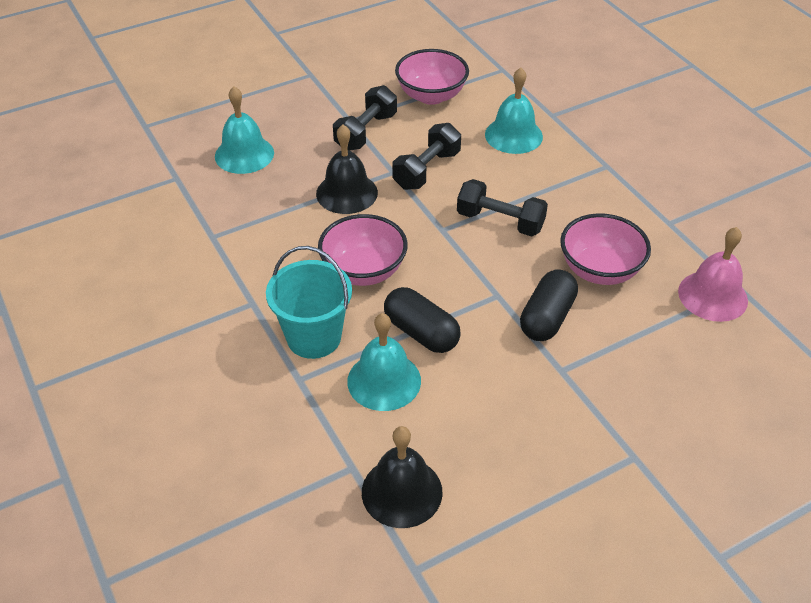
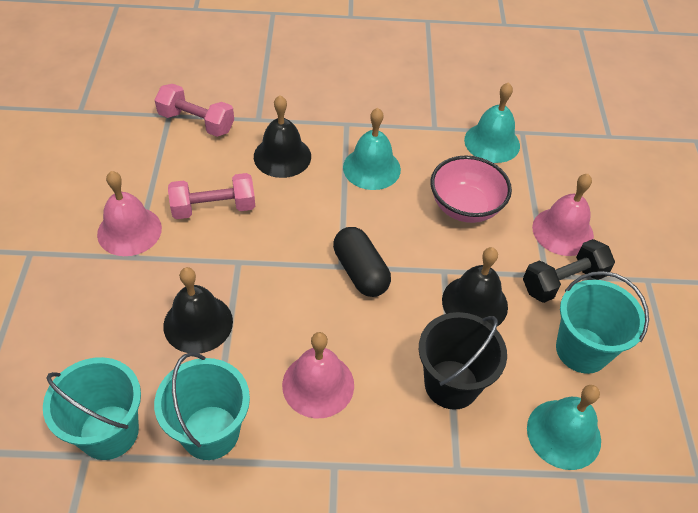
black bell: [316,125,378,214] [362,426,443,528] = 2 -> [163,267,233,353] [254,95,311,178] [442,247,508,326] = 3
black bucket: none = 0 -> [419,312,507,410] = 1
black capsule: [384,287,461,353] [520,269,578,341] = 2 -> [333,227,391,297] = 1
black dumbbell: [333,85,397,151] [392,123,461,190] [457,179,548,237] = 3 -> [523,239,615,303] = 1
pink bell: [678,227,748,322] = 1 -> [97,171,162,256] [282,332,354,419] [532,174,594,256] = 3
pink bowl: [318,214,408,286] [395,49,469,105] [560,213,651,285] = 3 -> [431,156,512,223] = 1
pink dumbbell: none = 0 -> [155,84,234,137] [168,173,255,219] = 2
turquoise bucket: [266,246,352,359] = 1 -> [43,357,141,460] [154,352,250,460] [556,271,649,374] = 3

